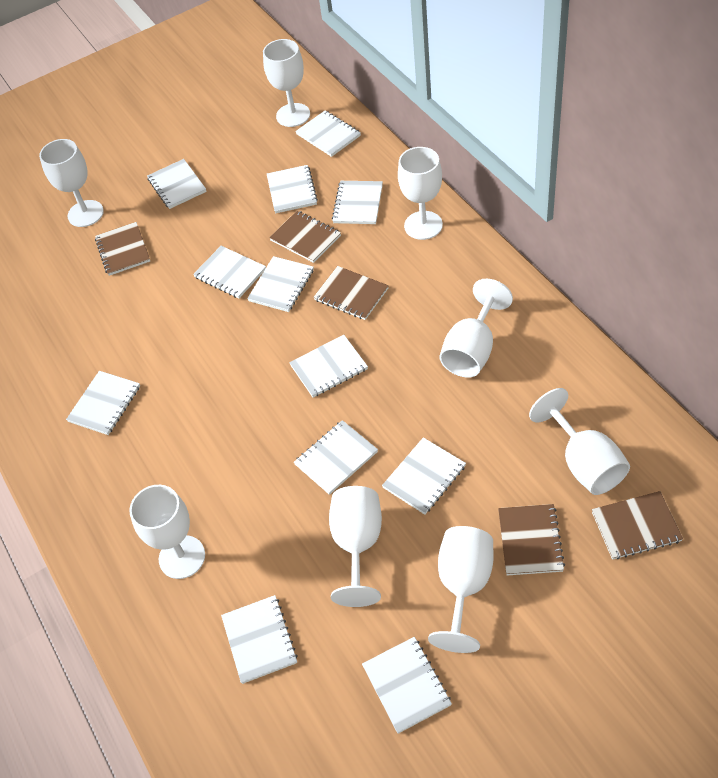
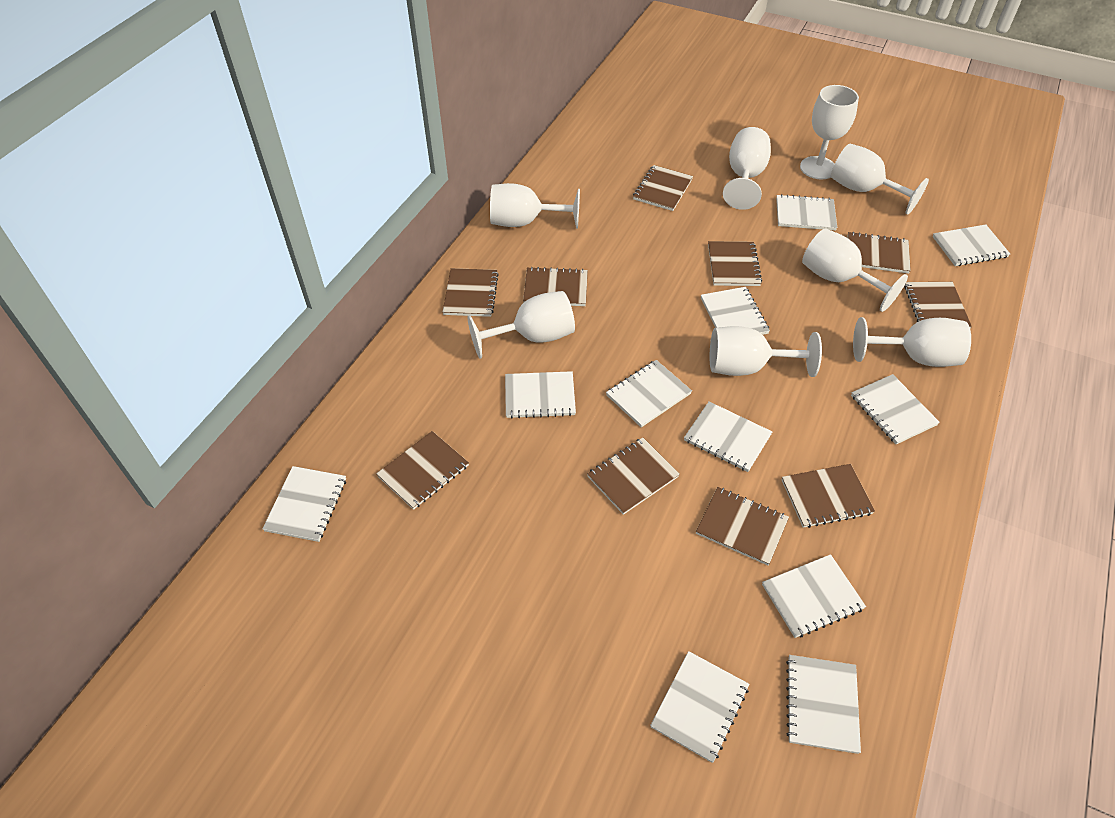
brown notebook: [95,222,150,276] [269,211,341,263] [313,266,389,320] [498,504,565,575] [592,491,683,560] = 5 -> [376,431,469,510] [443,268,499,317] [523,267,588,306] [587,438,680,515] [633,165,693,211] [696,487,789,565] [708,241,762,286] [782,464,875,528] [848,232,911,274] [904,282,972,328] = 10
white notebook: [66,371,140,435] [147,159,207,209] [193,246,266,298] [221,595,298,684] [247,256,314,312] [267,165,318,213] [289,335,368,397] [294,420,378,495] [295,111,361,157] [332,181,383,224] [362,637,452,734] [382,437,466,515] = 12 -> [262,466,346,542] [505,371,576,419] [606,360,692,427] [650,651,749,763] [684,402,772,472] [701,287,770,335] [762,554,866,638] [776,194,837,230] [786,655,861,754] [851,374,940,444] [933,225,1010,266] = 11

